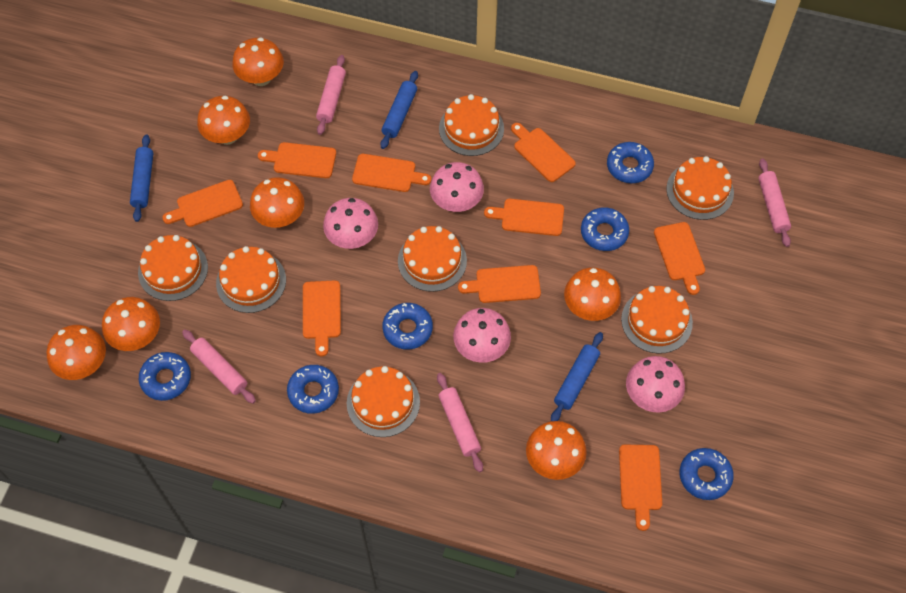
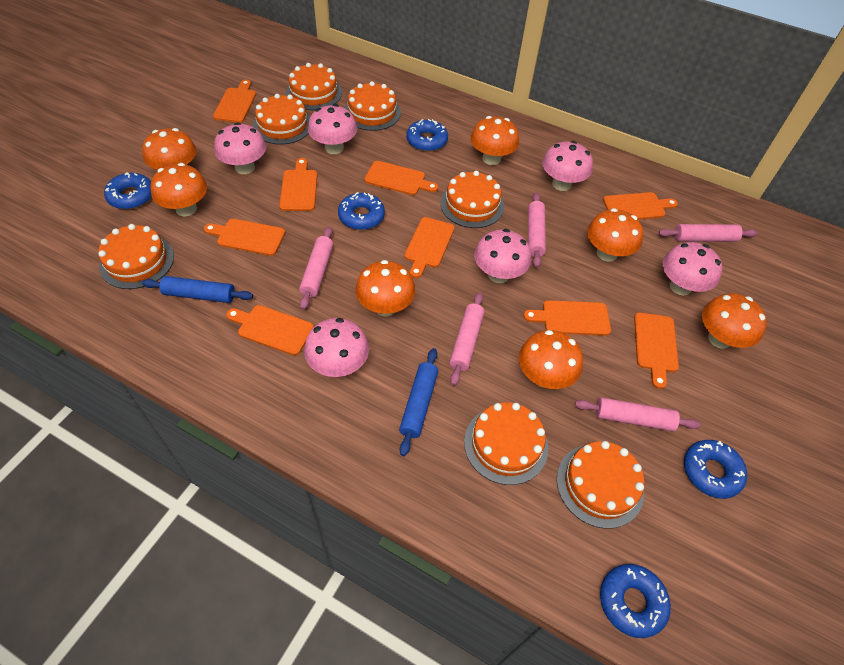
blue donut: [139,352,191,401] [287,365,339,414] [382,303,433,350] [581,207,629,251] [607,142,654,183] [680,448,734,500] = 6 -> [104,172,152,209] [338,192,385,230] [406,119,448,152] [600,564,671,638] [684,440,747,499] = 5
blue rolling pin: [130,135,153,222] [380,71,418,149] [551,332,603,421] = 3 -> [142,276,253,303] [399,348,438,456] = 2
pink mushroom: [323,198,378,249] [430,162,484,212] [453,308,511,363] [626,356,685,413] = 4 -> [214,122,266,174] [304,318,369,377] [308,104,357,154] [474,229,531,283] [542,141,593,191] [663,242,723,295] = 6
pink rolling pin: [182,330,256,404] [316,55,346,135] [437,373,483,472] [758,159,791,247] = 4 -> [299,226,333,310] [449,292,485,386] [528,192,546,268] [575,397,701,431] [659,224,757,242] = 5

